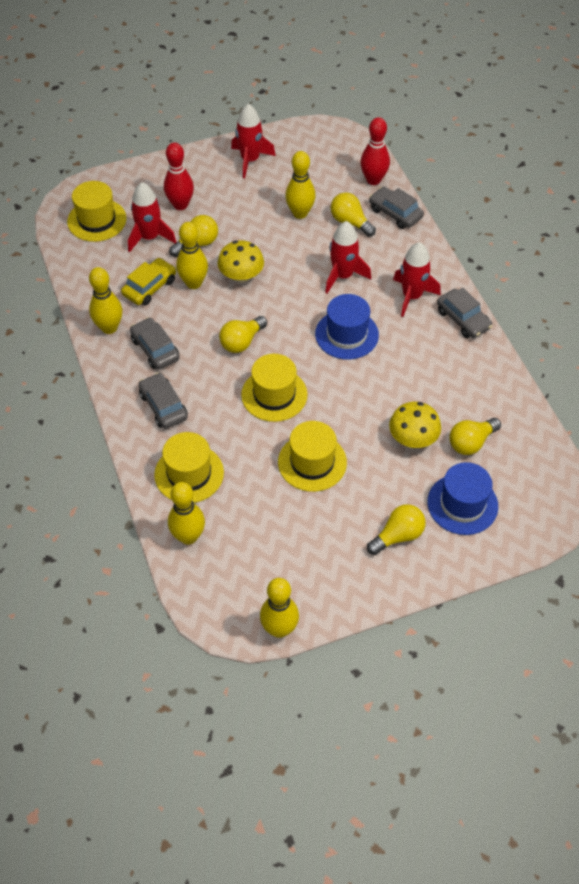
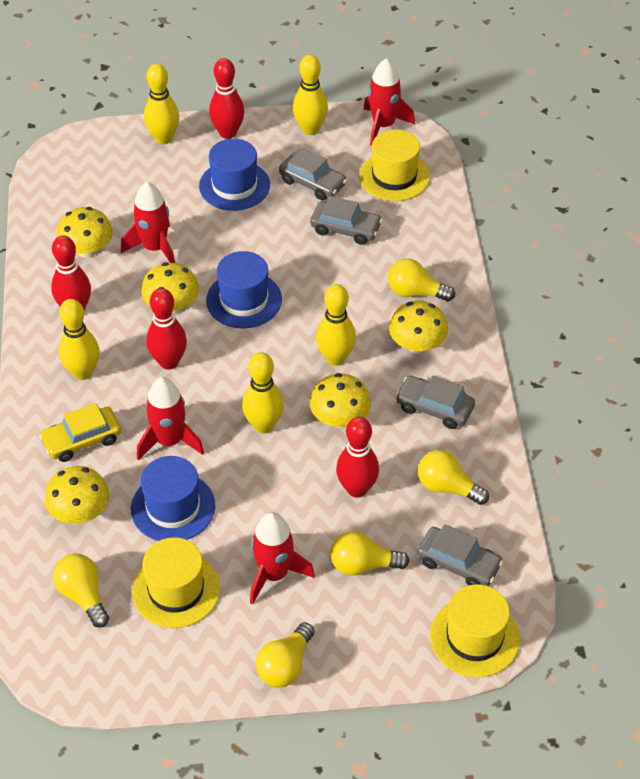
blue hat: [315,294,379,360] [427,462,498,535] = 2 -> [131,456,215,541] [199,139,270,211] [206,251,282,328] = 3
red bowling pin: [164,143,194,210] [360,117,390,185] = 2 -> [51,235,91,311] [146,288,187,370] [209,58,245,139] [336,417,379,498] = 4
yellow hat: [67,181,127,242] [154,432,224,503] [241,354,308,422] [278,421,347,492] = 4 -> [132,537,220,628] [359,129,430,201] [430,584,520,677] = 3
yellow mushroom: [218,240,264,283] [389,402,441,448] = 2 -> [45,466,110,524] [56,207,113,258] [141,262,199,314] [310,373,371,428] [389,301,448,354] = 5

